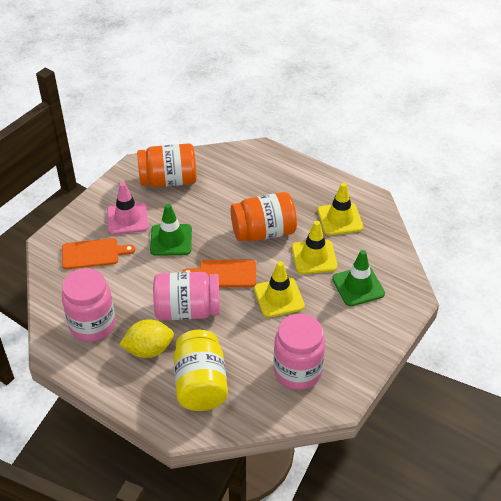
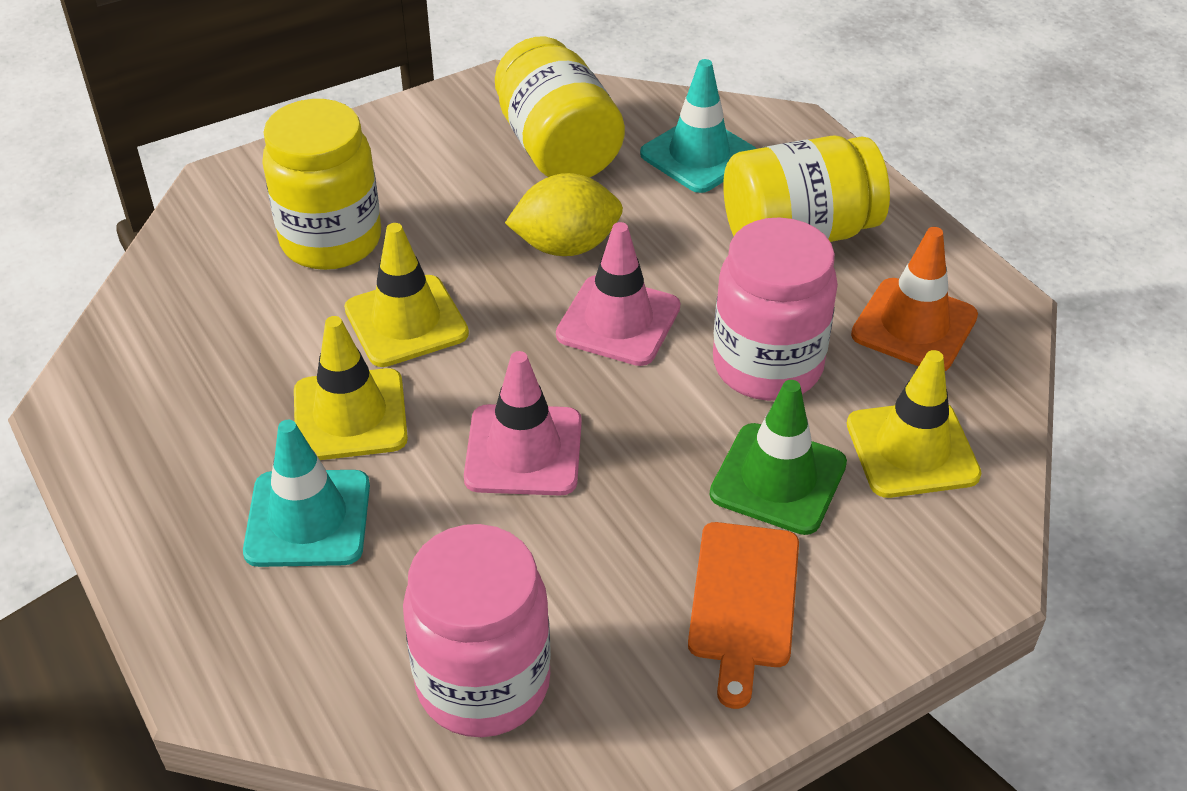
green traffic cone: [150,204,192,256] [332,250,385,306] = 2 -> [709,380,847,535] = 1
orange cutting board: [62,238,135,269] [182,260,256,287] = 2 -> [688,522,799,709] = 1
orange jar: [137,143,197,187] [231,192,297,242] = 2 -> none = 0
orange traffic cone: none = 0 -> [851,227,978,371] = 1
pink jar: [62,268,116,342] [153,272,220,320] [274,314,325,390] = 3 -> [403,524,551,737] [713,217,838,401] = 2
pink traffic cone: [107,182,148,235] = 1 -> [464,351,582,496] [556,222,680,366] = 2
turquoise traffic cone: none = 0 -> [243,420,370,567] [640,59,757,193] = 2
yellow jar: [174,330,228,411] = 1 -> [262,99,381,270] [495,37,625,178] [723,136,890,242] = 3

